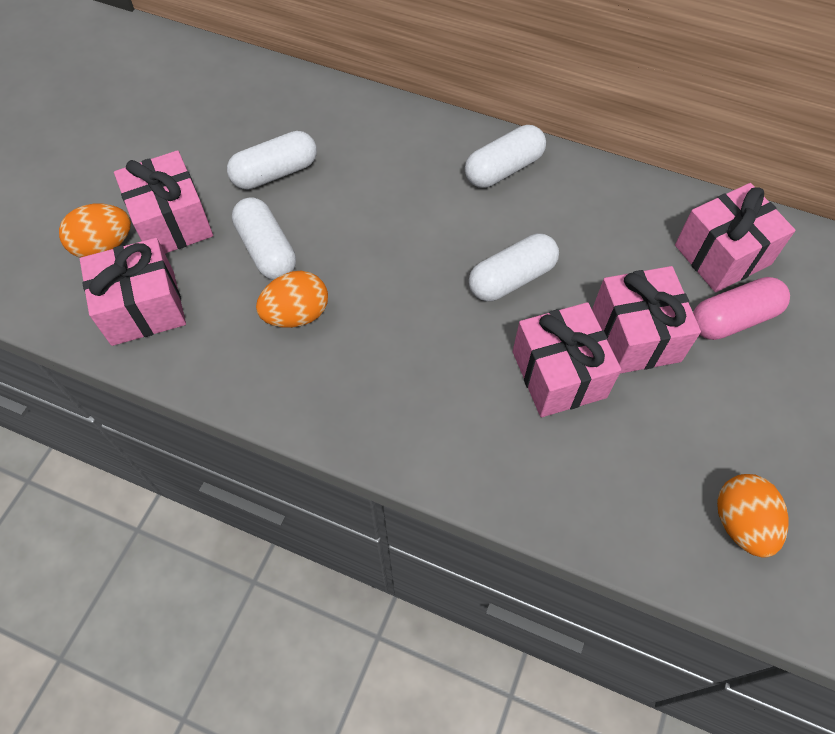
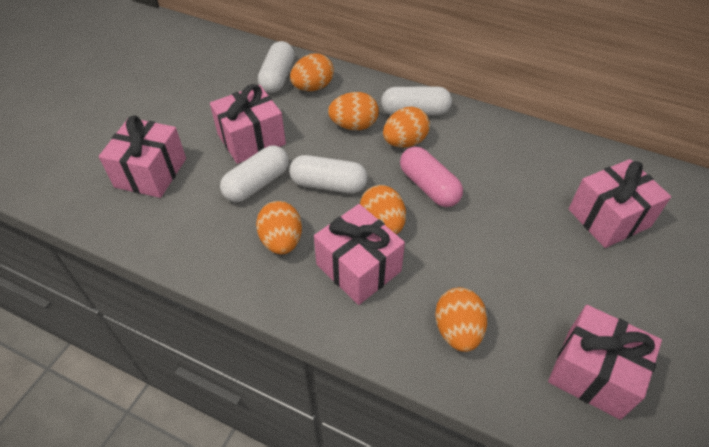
orange egg: [59,204,131,258] [256,271,328,328] [717,474,789,558] = 3 -> [256,201,302,254] [290,53,334,91] [328,92,379,130] [360,185,406,234] [383,106,430,148] [435,287,487,352] = 6

